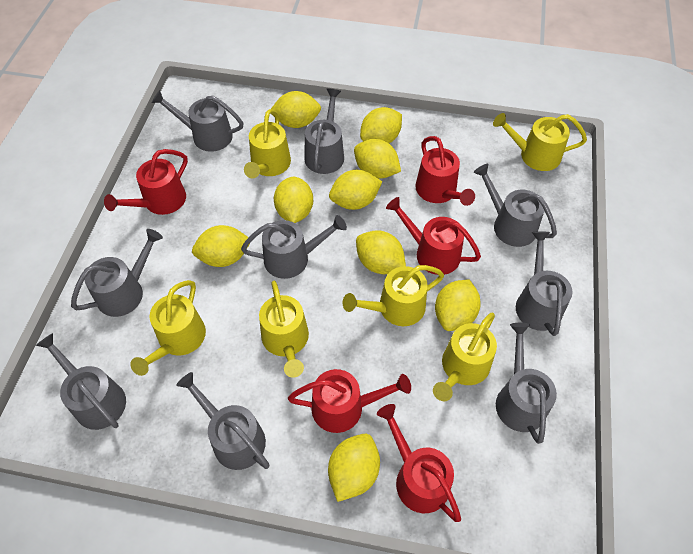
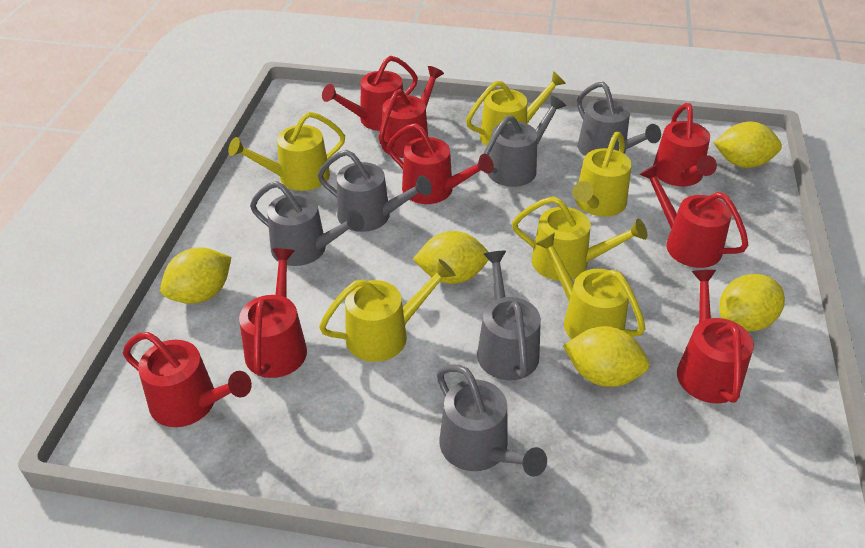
grey watering can: [36,333,126,430] [71,229,163,317] [151,90,243,152] [176,372,270,470] [241,215,347,279] [304,89,344,174] [474,164,557,247] [496,323,557,444] [516,232,573,336] = 9 -> [250,181,364,266] [317,150,432,232] [437,365,547,477] [477,251,541,380] [483,95,566,187] [577,82,661,156] = 6
red watering can: [104,149,188,215] [288,369,411,433] [377,404,461,522] [386,197,481,275] [415,136,475,206] = 5 -> [123,332,252,427] [239,248,307,378] [322,56,418,131] [379,66,444,158] [387,123,494,204] [639,164,749,268] [653,103,717,186] [677,270,754,404] = 8
yellow lemon: [192,225,250,267] [271,91,321,128] [274,177,313,223] [328,434,380,502] [329,170,382,210] [354,139,401,179] [356,230,406,274] [360,107,402,143] [435,280,481,331] = 9 -> [160,247,231,304] [413,231,489,284] [563,326,650,387] [714,122,782,168] [719,274,785,331] = 5

